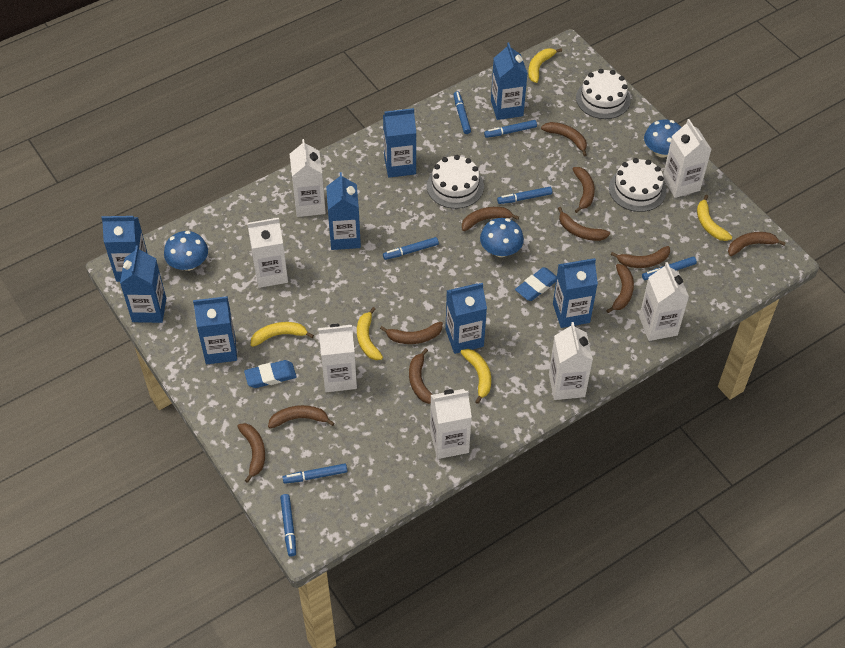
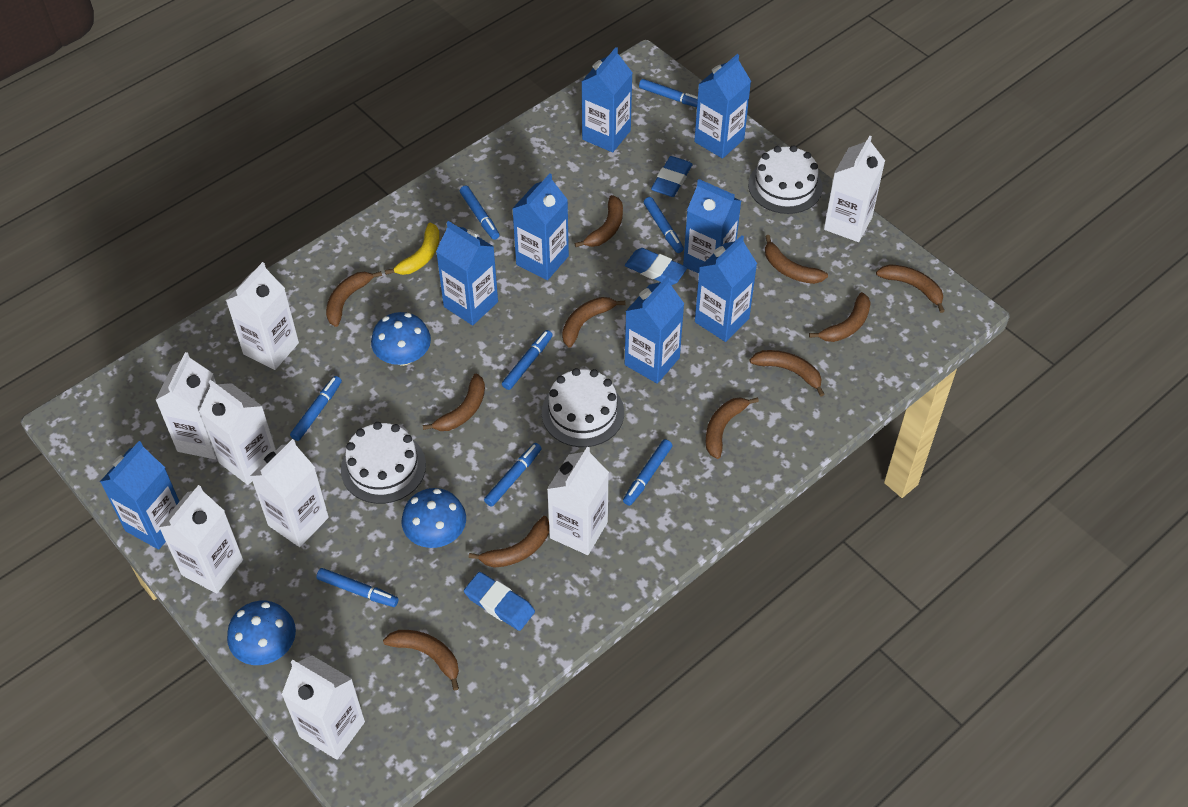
blue eraser: [244,360,297,388] [515,267,557,301] = 2 -> [464,572,535,631] [625,248,687,285] [651,156,693,197] = 3
blue marker: [280,494,296,557] [283,464,347,484] [383,237,439,260] [453,91,471,134] [484,120,537,138] [497,187,552,204] [642,256,697,280] = 7 -> [290,376,342,441] [317,568,399,607] [460,185,499,240] [484,443,542,507] [502,330,553,390] [623,439,673,506] [639,79,698,107] [644,197,684,253] = 8
white carton: [247,218,288,288] [290,139,326,217] [318,324,357,392] [430,389,472,459] [549,322,593,400] [639,262,689,341] [663,119,712,198] = 7 -> [156,352,217,460] [159,485,243,594] [199,380,276,485] [226,262,299,370] [250,439,329,547] [282,655,365,760] [547,447,609,555] [824,136,885,242] = 8
yellow banana: [251,322,314,347] [357,307,383,360] [460,349,491,404] [528,48,562,83] [697,195,732,241] = 5 -> [385,223,440,275] = 1

